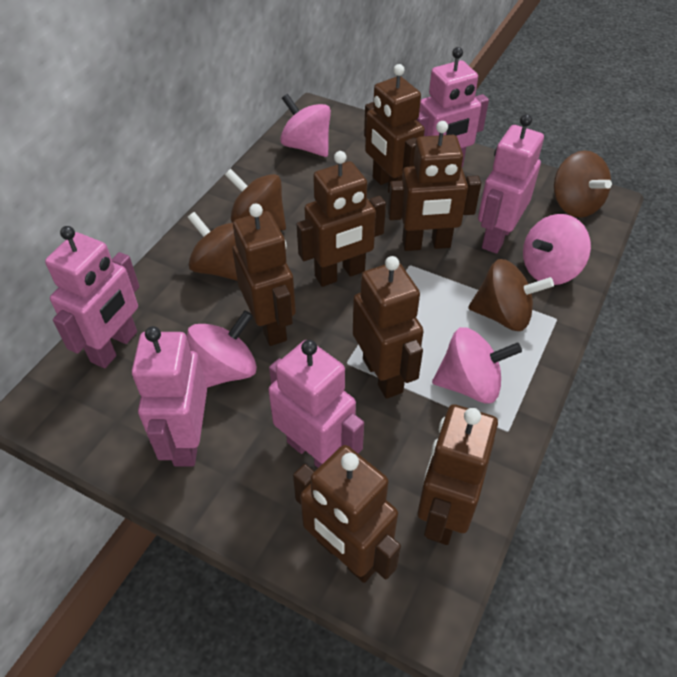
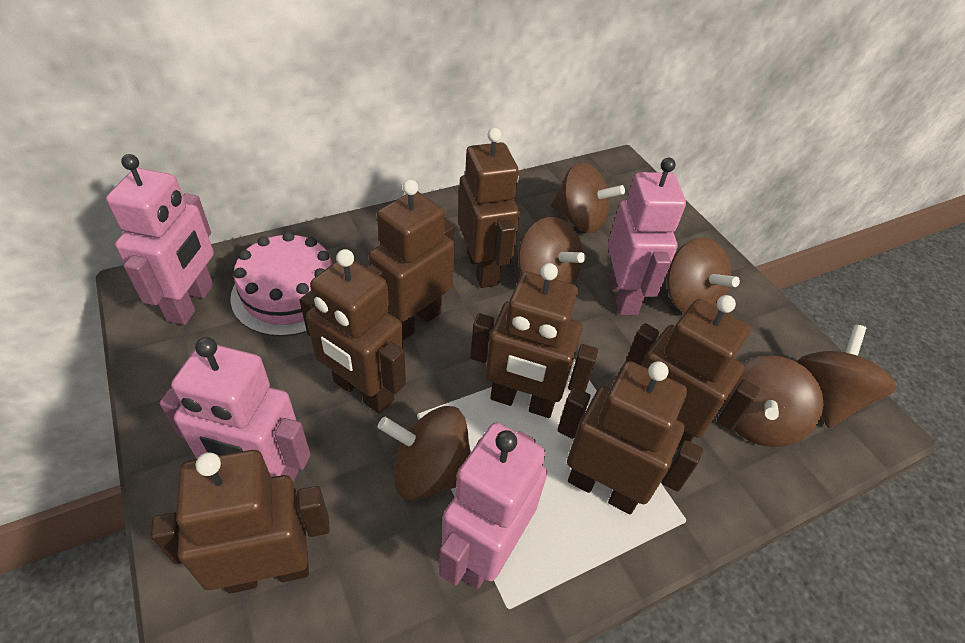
brown spinning top: [188,212,237,281] [225,169,286,230] [468,259,554,331] [554,150,612,218] = 4 -> [378,406,471,501] [518,217,585,284] [551,162,625,233] [666,238,740,313] [722,355,824,447] [797,324,897,428] = 6
pink cake: none = 0 -> [230,232,332,336] = 1
pink robot: [45,226,139,368] [132,326,207,466] [268,340,364,468] [417,47,489,167] [478,114,544,254] = 5 -> [106,154,214,325] [160,337,310,482] [439,422,547,589] [608,158,686,315] = 4
pink spinning top: [187,310,257,388] [280,94,331,157] [432,327,522,404] [523,214,591,285] = 4 -> none = 0

